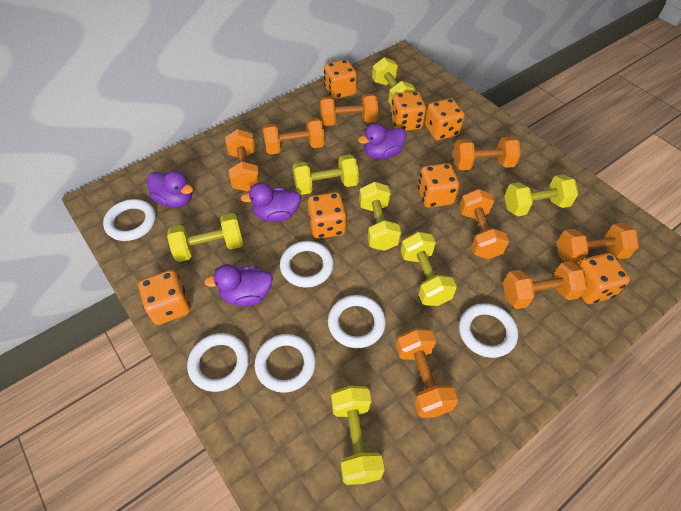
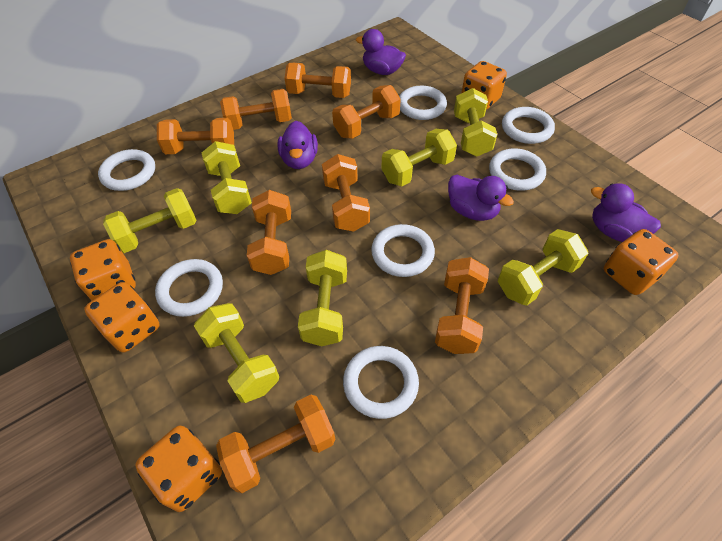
orange dice: [138,270,190,325] [308,192,347,239] [324,59,357,99] [390,91,426,131] [418,163,459,208] [425,98,465,140] [577,253,630,304] = 7 -> [70,239,136,300] [84,282,160,353] [135,426,222,512] [461,61,507,110] [604,229,679,295] = 5
white ring: [103,199,156,241] [187,333,249,392] [254,334,316,393] [280,241,334,287] [328,295,386,348] [459,303,518,358] = 6 -> [98,149,155,191] [155,259,223,317] [343,346,419,419] [371,224,435,277] [399,86,447,120] [489,148,546,191] [502,107,555,144] = 7

